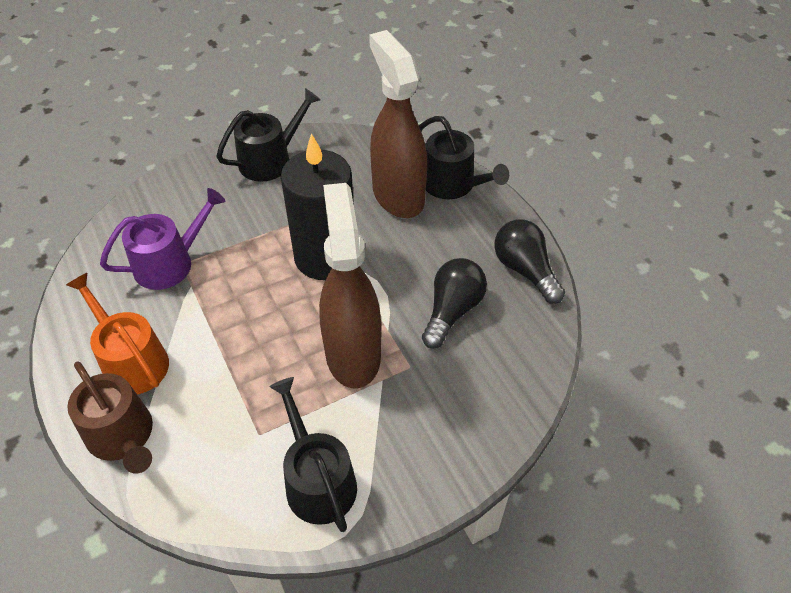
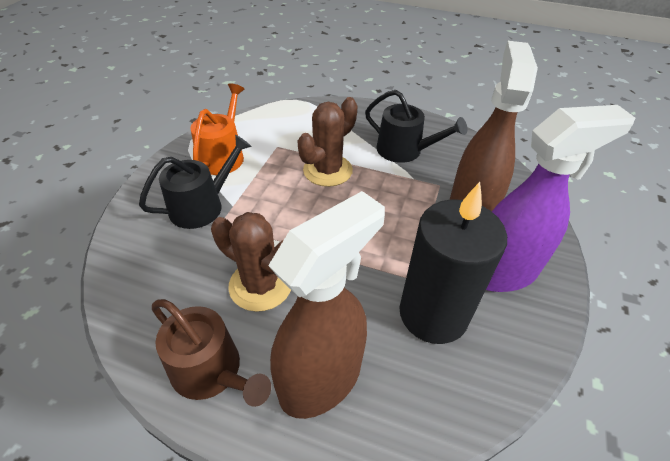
black light bulb: [422,258,487,349] [494,219,565,304] = 2 -> none = 0
black watering can: [216,88,320,182] [269,377,357,532] [419,116,509,199] = 3 -> [139,135,252,229] [365,90,467,163] = 2
brown cactus: none = 0 -> [211,212,291,312] [298,97,358,187] = 2
purple spray bottle: none = 0 -> [486,105,635,292] = 1
purple watering can: [100,188,226,290] = 1 -> none = 0

